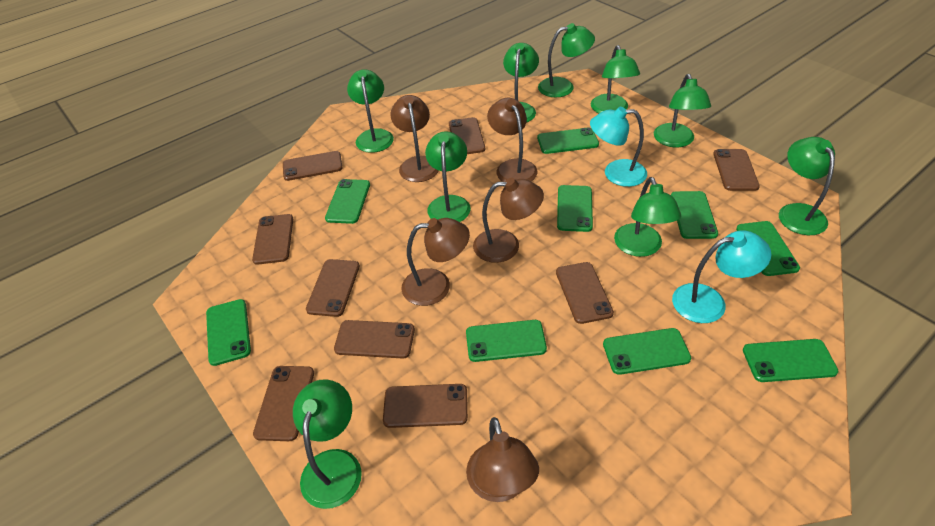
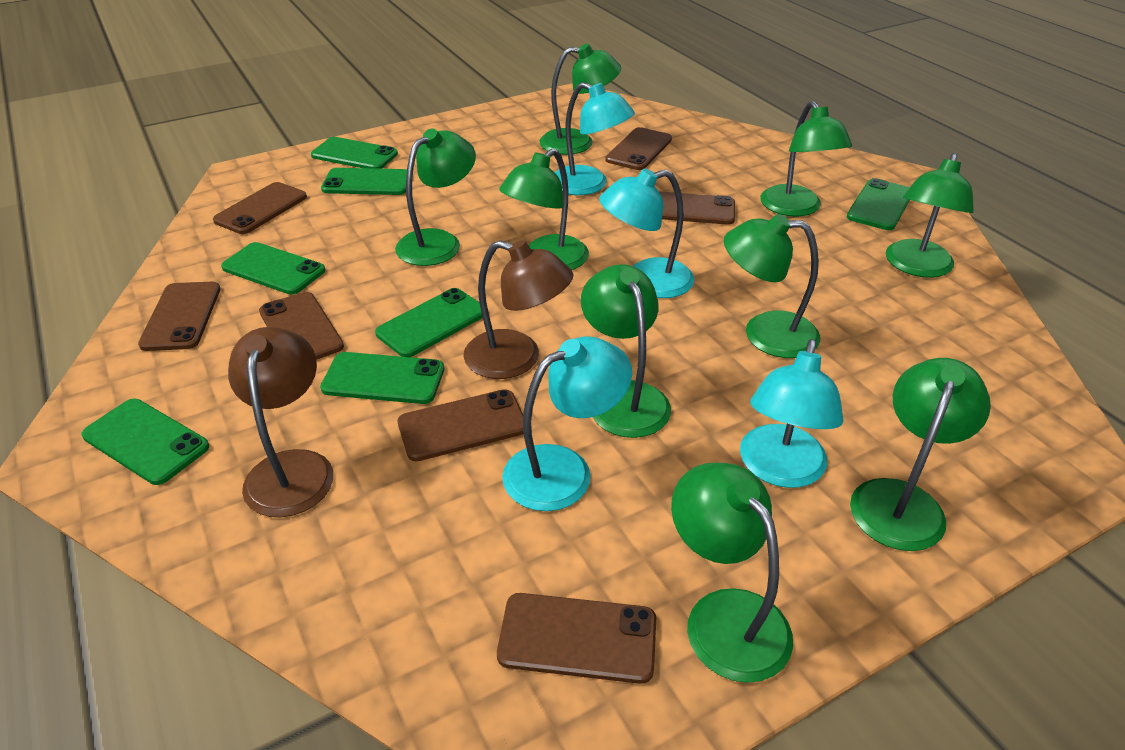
brown lamp: [390,95,439,182] [401,218,470,306] [466,417,539,502] [473,178,544,263] [487,98,538,182] = 5 -> [228,327,334,517] [463,240,573,379] = 2
brown phone: [252,214,293,265] [253,366,314,441] [283,151,343,181] [306,259,360,317] [334,320,415,359] [383,384,468,428] [449,117,485,154] [556,262,614,324] [713,149,760,191] = 9 -> [138,282,220,351] [213,182,307,234] [259,292,344,360] [398,389,524,461] [497,593,656,684] [605,127,672,170] [659,191,735,225] = 7
green phone: [206,299,251,366] [325,179,370,224] [466,320,547,362] [537,127,599,154] [557,185,593,232] [603,328,691,375] [671,191,718,239] [736,221,800,276] [743,339,838,382] = 9 -> [82,399,209,485] [221,242,325,295] [311,137,398,169] [320,352,444,404] [321,168,407,195] [375,288,483,357] [847,178,910,230] = 7
turquoise lamp: [590,107,647,187] [672,231,771,323] = 2 -> [502,336,632,511] [555,82,635,195] [599,168,694,298] [740,339,843,488] = 4

